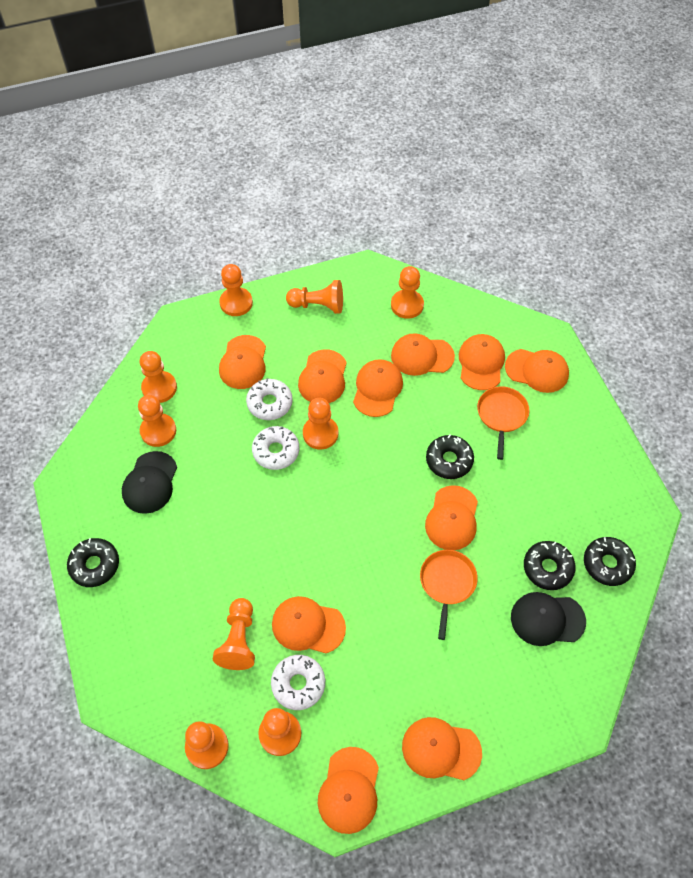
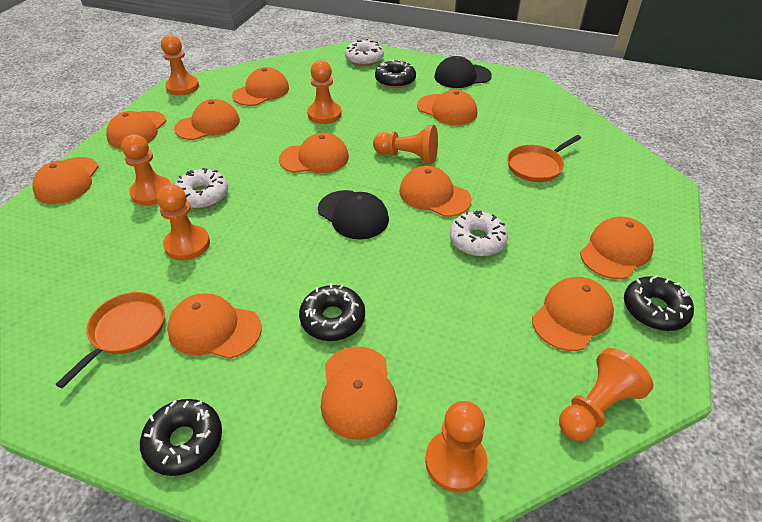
orange cap: [219,335,266,389] [272,596,346,653] [298,349,347,403] [318,747,379,834] [353,359,403,417] [391,333,455,376] [402,717,482,780] [425,485,478,550] [459,334,505,390] [505,349,569,393] = 10 -> [32,157,99,204] [106,111,166,149] [167,293,262,359] [174,99,240,140] [232,67,289,106] [279,133,349,173] [321,347,397,440] [399,166,472,217] [417,90,477,125] [532,277,614,351] [580,217,654,279] = 11
orange pawn: [138,395,176,447] [140,351,177,403] [185,721,229,769] [213,598,255,670] [219,264,253,316] [258,708,301,756] [286,280,343,314] [303,398,338,450] [391,266,424,319] = 9 -> [121,134,171,206] [157,184,210,261] [161,35,199,95] [307,60,342,124] [373,125,438,164] [425,401,487,493] [559,348,653,441] = 7

